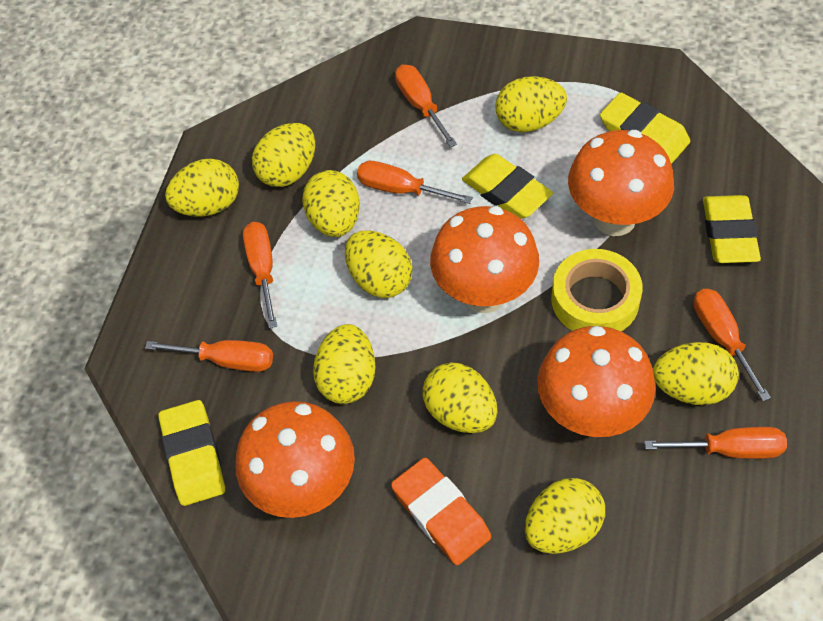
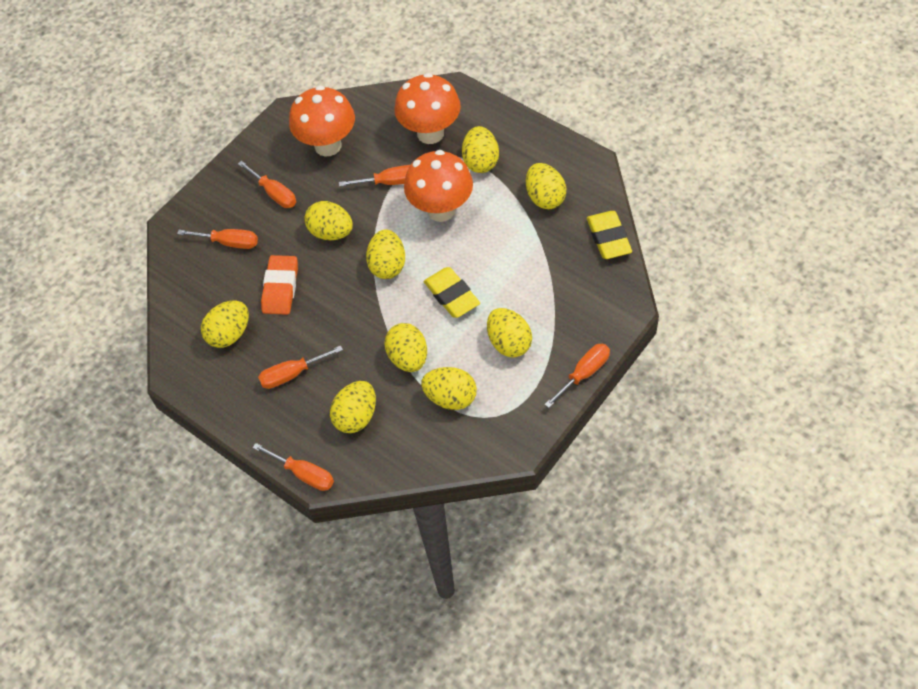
orange mushroom: [235,401,355,518] [430,206,539,313] [537,326,656,437] [568,130,674,236] = 4 -> [289,86,355,156] [394,73,461,144] [404,150,473,222] = 3
yellow eraser: [158,400,225,506] [462,154,553,219] [600,92,690,164] [703,195,761,263] = 4 -> [424,267,480,318] [587,211,632,259] = 2
yellow tape: [551,249,643,331] = 1 -> none = 0

